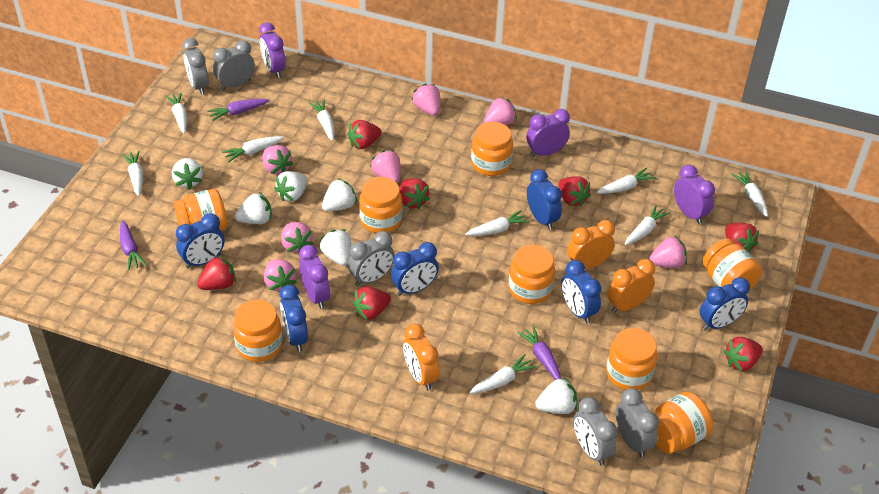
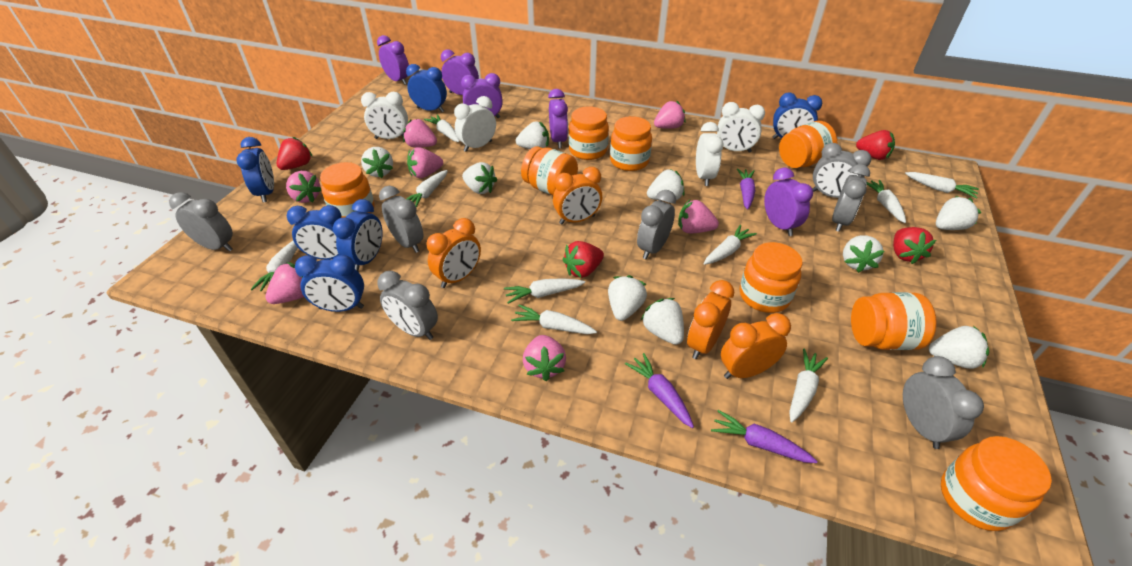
grey clock: [182,38,209,95] [213,40,255,90] [348,231,395,286] [573,397,617,466] [616,388,659,457] = 5 -> [169,192,233,252] [378,271,438,340] [379,186,423,253] [637,190,676,259] [812,143,871,198] [832,164,870,232] [903,356,984,449] = 7
orange clock: [403,324,439,390] [567,220,615,269] [607,259,655,313] = 3 -> [427,218,481,288] [553,167,602,225] [687,280,734,359] [721,313,791,379] = 4
purple clock: [259,23,286,78] [299,245,330,309] [526,109,570,157] [674,165,715,224] = 4 -> [377,35,409,85] [441,49,479,95] [461,73,503,118] [548,89,568,148] [764,168,813,236] = 5
red strawberry: [197,255,236,290] [347,120,382,149] [352,287,391,320] [400,178,430,209] [558,176,591,207] [723,337,763,372] [725,223,759,252] = 7 -> [277,137,313,170] [562,241,604,278] [856,130,895,160] [893,227,936,264] = 4
white clock: none = 0 -> [361,92,408,139] [454,96,496,152] [696,122,724,186] [717,102,765,153] = 4
white strawberry: [172,158,203,189] [235,192,272,224] [274,171,308,201] [320,229,351,266] [322,178,357,211] [535,378,577,414] = 6 -> [361,147,393,178] [462,162,497,194] [516,121,549,149] [608,275,647,321] [641,298,684,345] [647,169,685,201] [843,235,884,273] [929,325,989,369] [936,196,981,230] = 9

